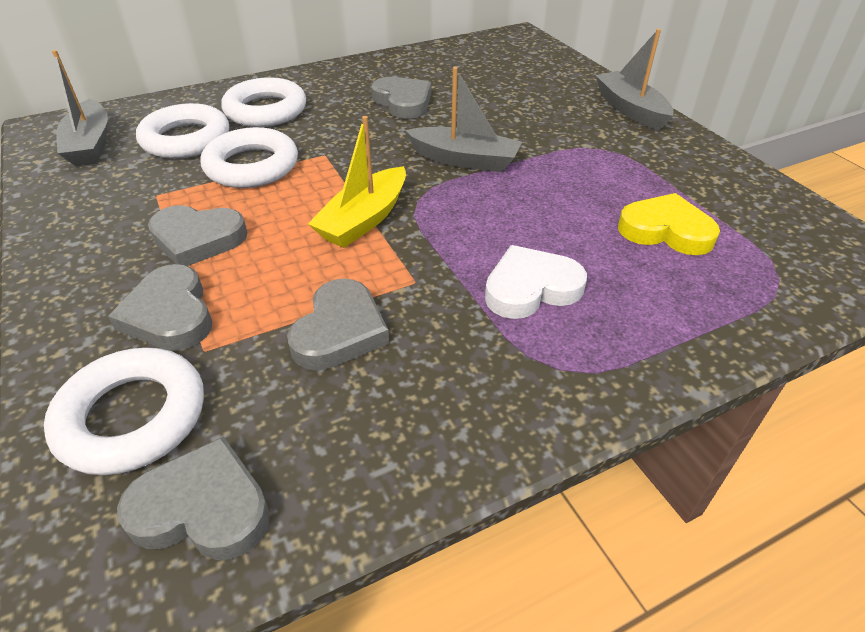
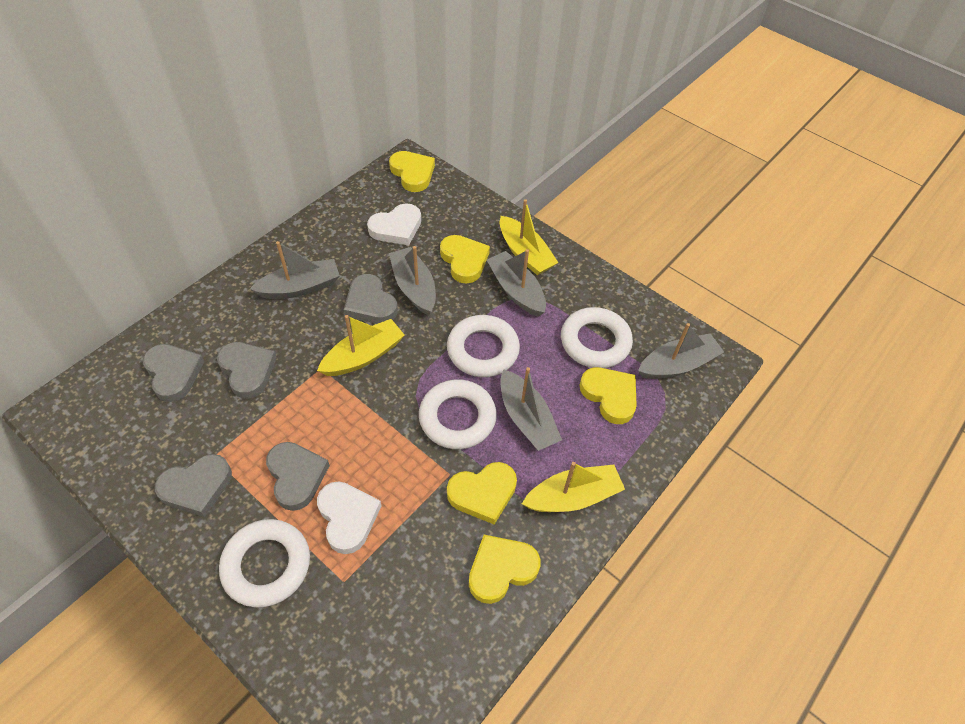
grey boat: [52,50,108,166] [405,67,522,172] [595,29,674,130] = 3 -> [250,241,340,299] [389,246,436,315] [487,249,546,317] [501,367,562,451] [638,323,724,379] = 5
white heart: [485,245,587,319] = 1 -> [317,481,381,554] [367,203,421,246] = 2
yellow boat: [308,116,406,248] = 1 -> [317,315,405,376] [500,199,559,275] [522,462,625,512] = 3
yellow heart: [618,193,720,255] = 1 -> [389,151,435,192] [440,235,490,284] [447,462,517,525] [469,535,540,604] [580,367,637,424] = 5

